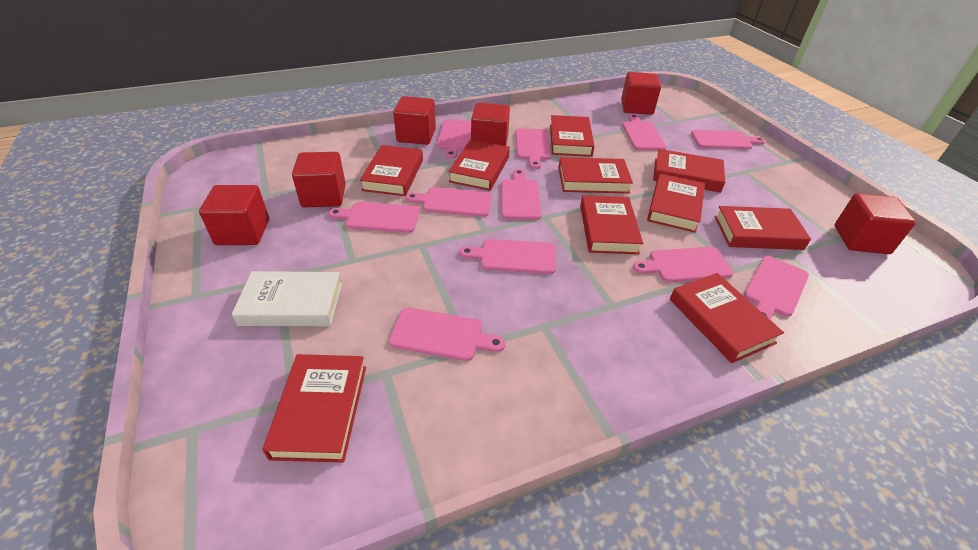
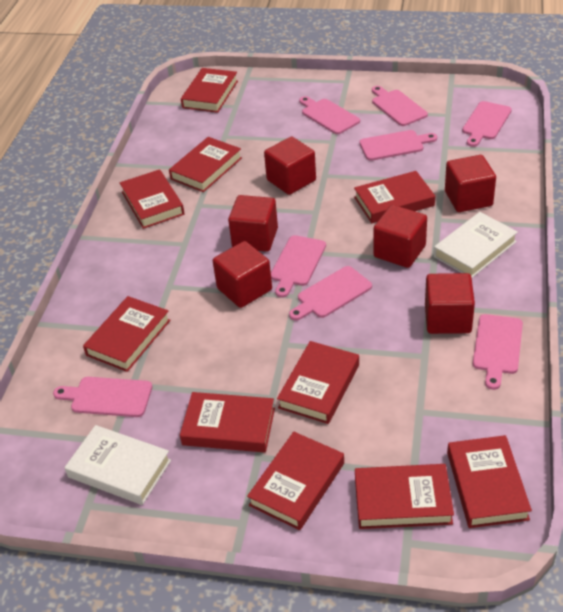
pink cutting board: [328,202,420,233] [389,307,505,361] [406,187,492,217] [437,120,471,159] [460,239,556,274] [501,169,541,220] [515,129,551,169] [622,114,666,150] [633,247,734,282] [691,130,765,149] [744,256,809,320] = 11 -> [53,377,152,417] [271,235,326,298] [289,266,372,321] [299,96,360,134] [359,130,437,161] [372,86,428,126] [462,101,512,147] [473,314,523,390] = 8
white book: [232,271,342,326] = 1 -> [64,425,171,505] [433,212,518,278] = 2

